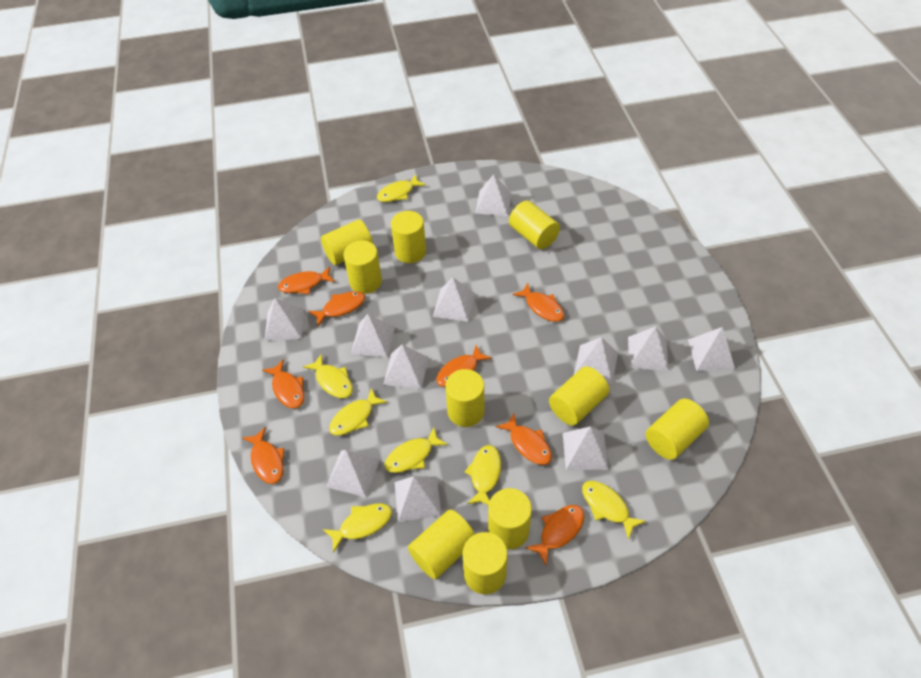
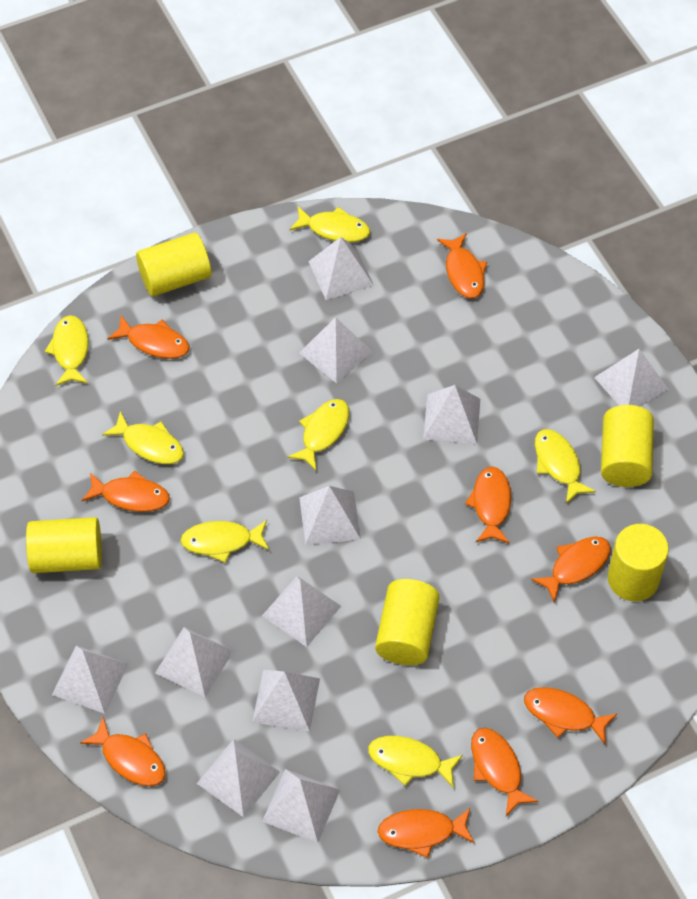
orange fish: [242,427,284,484] [262,359,304,409] [278,266,335,294] [309,291,365,326] [436,345,492,387] [496,414,552,465] [512,283,564,322] [525,505,585,566] = 8 -> [80,717,166,786] [82,470,170,512] [107,315,190,359] [378,808,474,858] [437,233,487,298] [465,466,511,544] [471,728,538,816] [524,687,617,745] [531,537,610,603] = 9
yellow cylinder: [321,220,373,265] [343,240,382,294] [391,211,426,263] [408,509,475,579] [445,369,484,427] [463,532,508,594] [488,488,532,549] [509,200,560,249] [549,366,609,426] [646,399,709,460] = 10 -> [26,517,102,573] [136,232,211,296] [375,579,440,665] [601,405,654,487] [608,524,669,601] = 5

